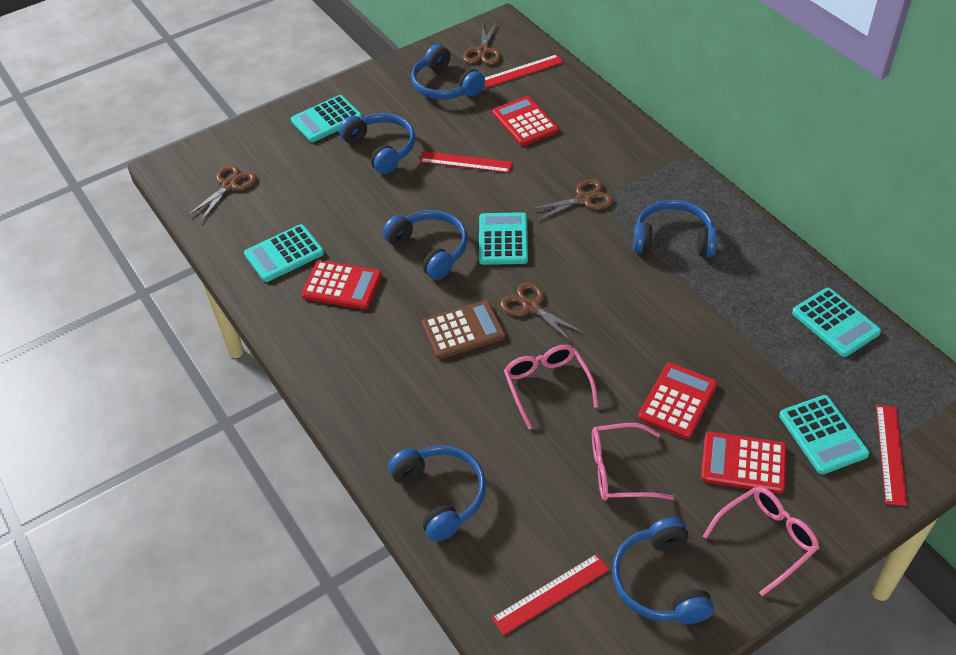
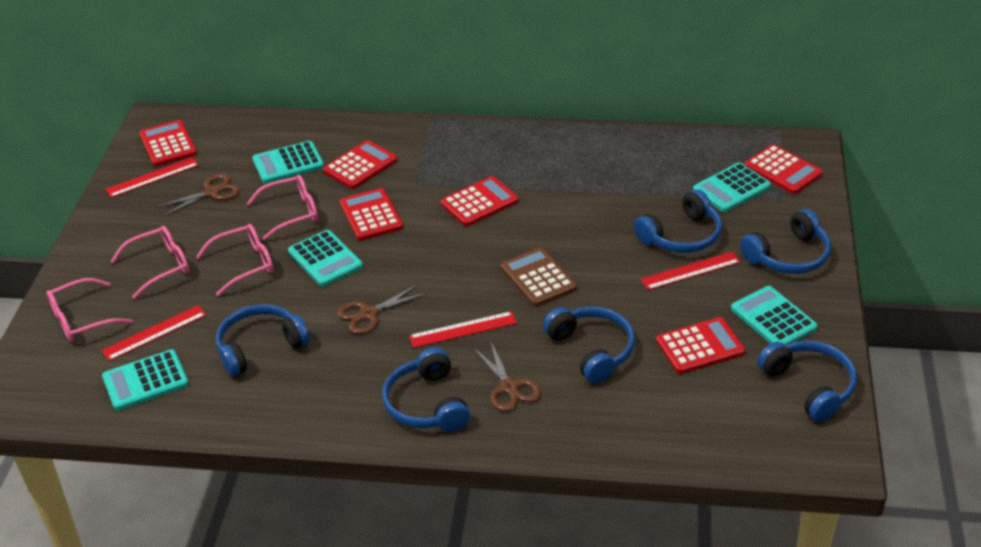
brown scissors: [187,165,257,221] [463,21,501,65] [500,282,585,343] [529,179,613,221] = 4 -> [156,174,240,217] [337,284,428,334] [473,340,541,411] = 3
pink glasses: [504,345,598,429] [592,423,674,501] [703,487,819,596] = 3 -> [46,278,132,342] [111,226,189,299] [196,224,273,296] [247,175,318,241] = 4
red calculator: [302,260,382,309] [492,96,558,146] [638,363,717,439] [701,432,787,494] = 4 -> [139,120,197,166] [323,140,397,189] [340,188,403,241] [441,176,519,226] [656,317,745,374] [745,144,823,194] = 6

